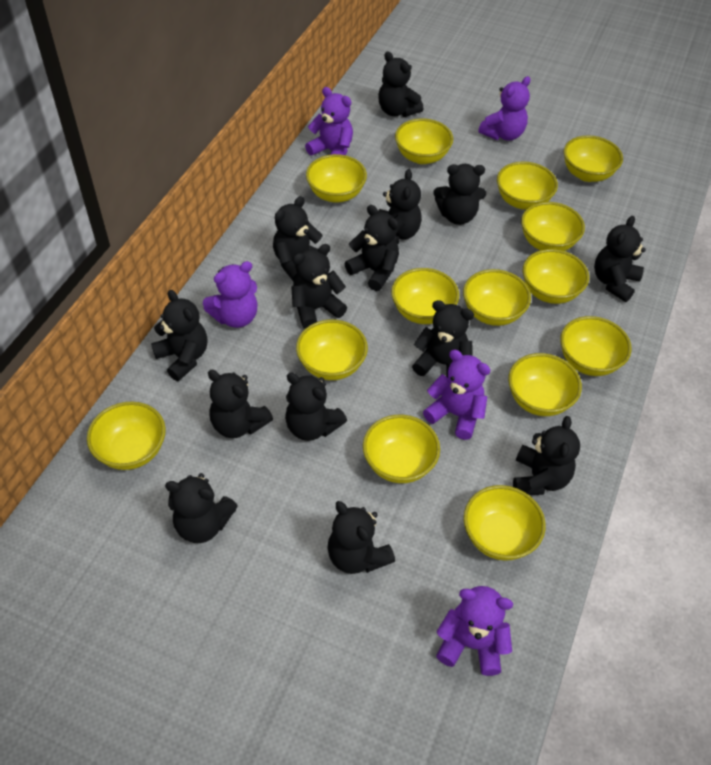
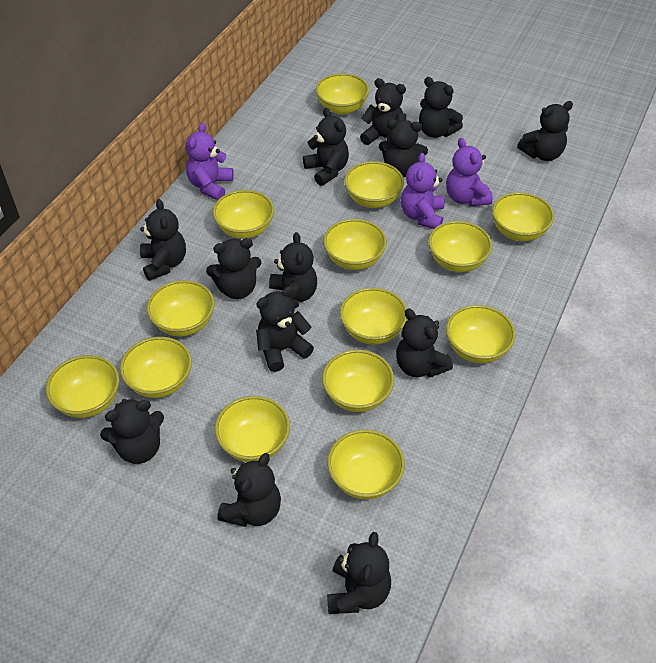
black teddy bear: [151,290,207,381] [165,473,238,543] [208,370,273,438] [273,196,327,282] [285,373,347,441] [291,244,347,329] [327,501,395,574] [345,205,399,291] [378,51,423,117] [378,169,422,244] [412,300,474,378] [433,164,486,225] [513,416,580,495] [594,216,646,302] = 14 -> [100,398,164,464] [140,199,186,281] [206,238,261,299] [217,453,281,527] [256,286,314,372] [269,232,317,308] [303,108,349,186] [327,532,391,614] [360,78,406,145] [379,119,428,177] [396,308,453,378] [419,77,463,138] [517,101,573,161] = 13
purple teddy bear: [203,261,257,328] [305,87,353,156] [423,350,490,440] [436,586,513,676] [478,76,531,141] = 5 -> [186,123,234,200] [401,153,445,229] [446,138,493,206] = 3

